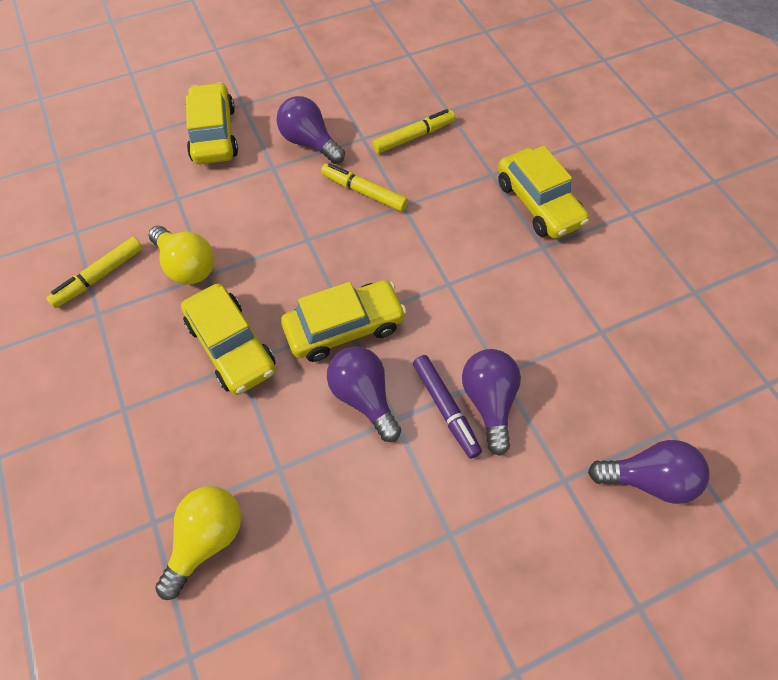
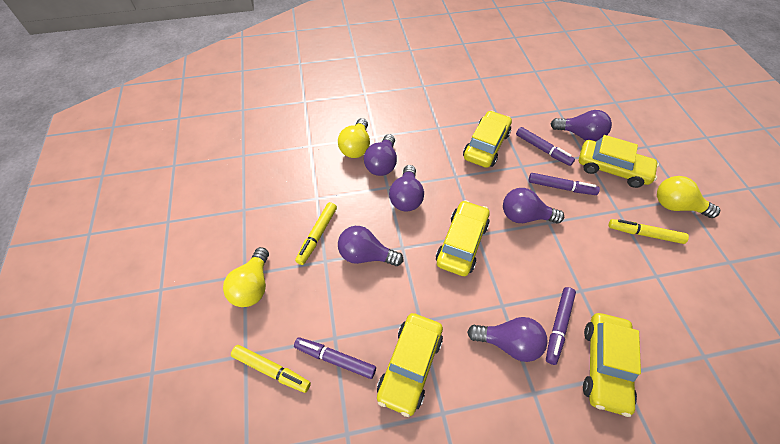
purple light bulb: [276,96,345,164] [327,346,401,442] [462,349,521,456] [588,440,710,504] = 4 -> [338,226,403,266] [364,134,397,176] [389,165,424,212] [467,317,548,362] [503,188,564,223] [551,110,612,141] = 6
purple marker: [413,355,482,459] = 1 -> [294,337,376,379] [516,127,575,166] [529,173,600,195] [546,287,576,365] = 4
yellow car: [181,284,276,395] [186,82,238,164] [281,280,407,362] [498,146,589,239] = 4 -> [377,313,443,417] [436,200,490,276] [463,110,512,168] [579,135,659,188] [583,313,641,417] = 5
yellow light bulb: [149,226,214,285] [155,486,241,600] = 2 -> [223,247,269,307] [338,118,370,158] [657,176,720,218] = 3

